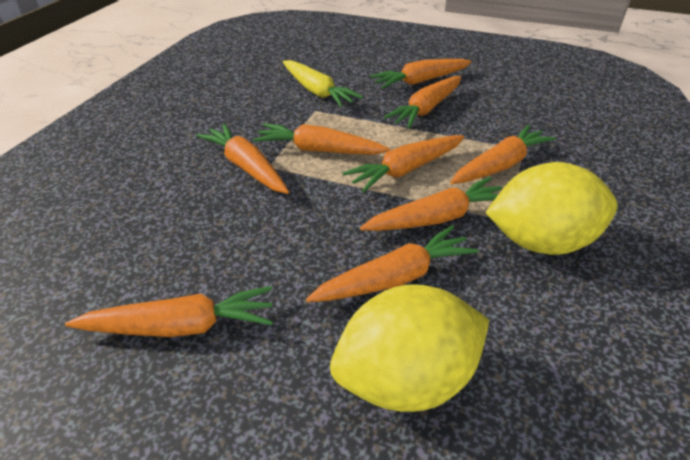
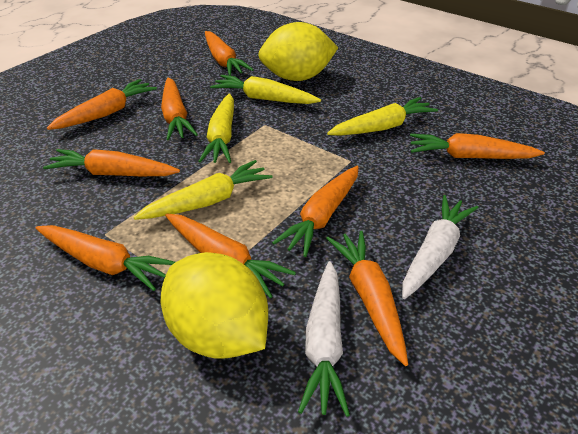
white carrot: none = 0 -> [298,261,350,417] [402,195,478,299] = 2
yellow carrot: [283,60,363,107] = 1 -> [134,160,273,220] [198,94,234,163] [210,75,321,104] [327,97,438,136] = 4

